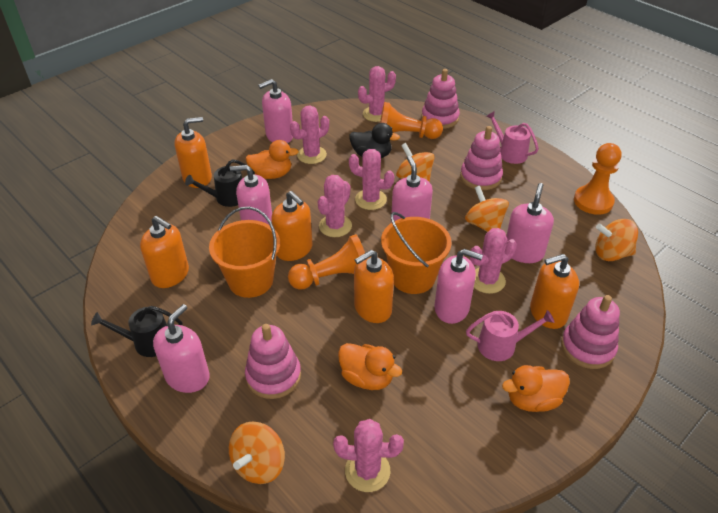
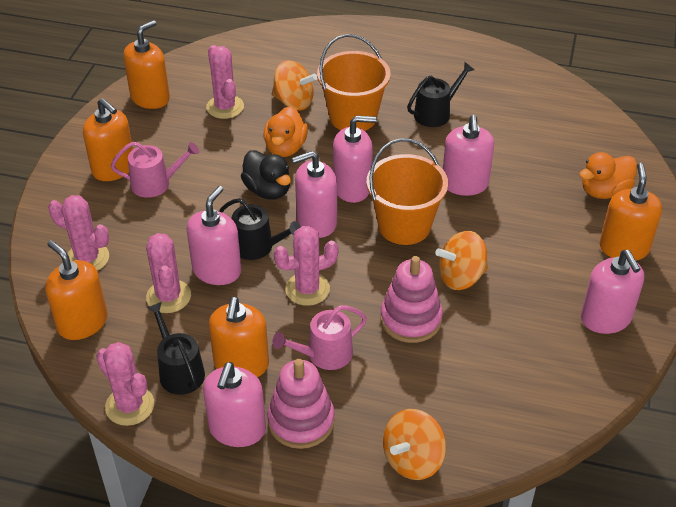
black watering can: [91,306,182,357] [185,159,255,207] = 2 -> [147,302,205,395] [219,198,301,260] [407,62,474,127] = 3
orange duck: [246,140,299,179] [338,343,402,390] [502,365,570,412] = 3 -> [263,106,308,157] [579,152,637,199] = 2
orange pawn: [288,234,365,290] [380,102,443,139] [574,143,622,215] = 3 -> none = 0
orange spinning top: [229,422,285,484] [396,143,435,182] [465,186,509,232] [595,219,638,261] = 4 -> [272,60,317,111] [383,409,446,480] [435,231,488,290] = 3
pink cactus: [290,106,329,164] [318,175,352,237] [333,419,404,492] [349,149,394,210] [358,66,396,122] [470,228,517,294] = 6 -> [48,195,109,271] [96,342,154,426] [146,233,191,313] [206,45,244,119] [274,226,339,306] = 5
pink stacking toy: [245,324,301,399] [422,69,460,129] [460,126,503,190] [561,295,620,369] = 4 -> [267,359,335,449] [380,256,443,343] = 2

